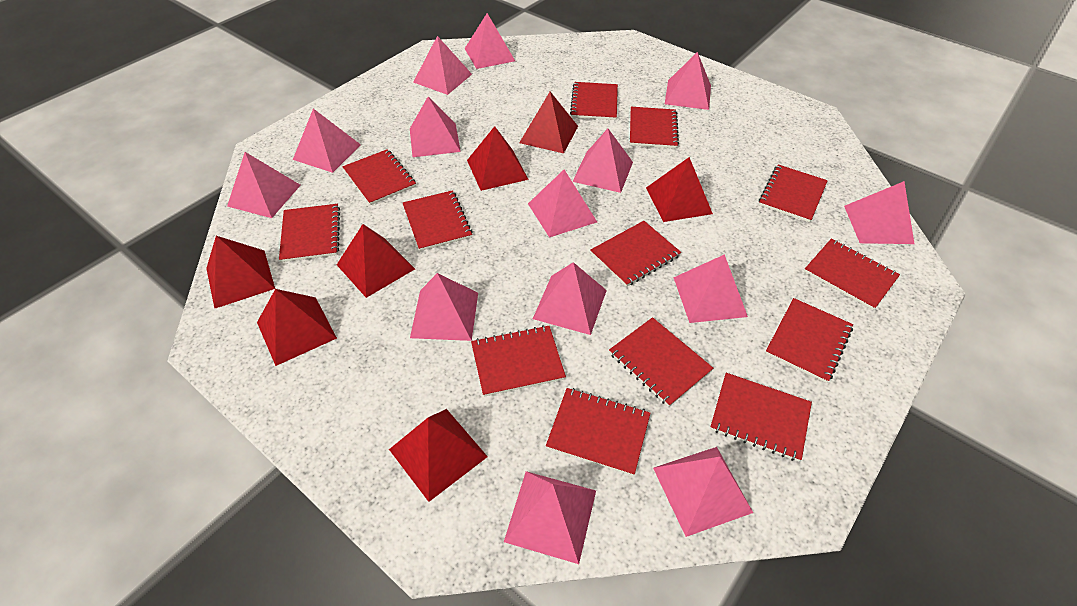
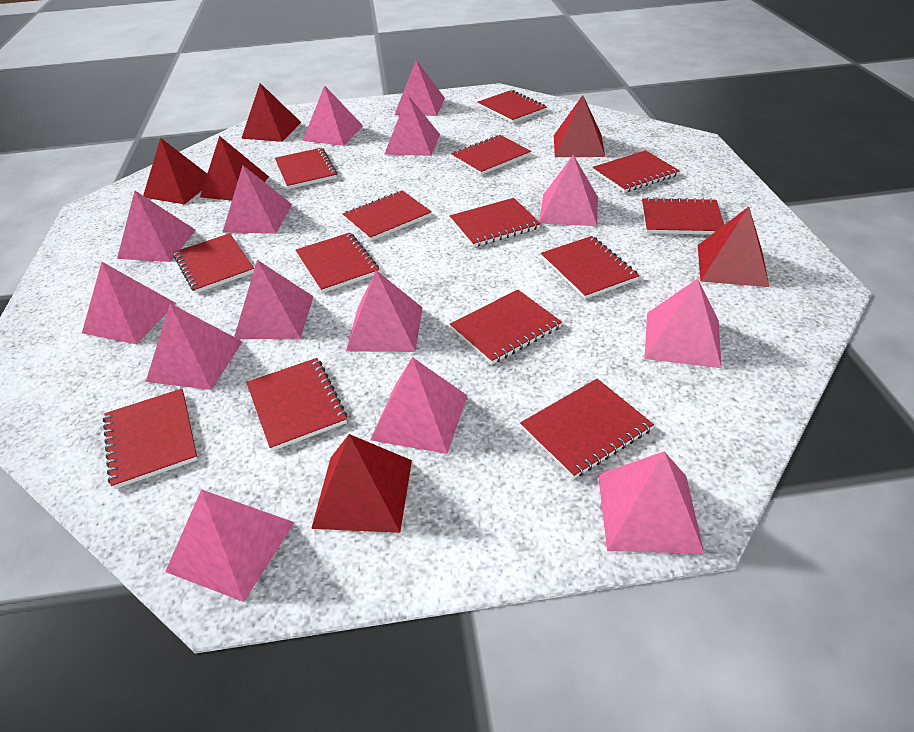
red notebook: [279,204,340,262] [342,149,416,205] [403,190,473,251] [471,325,566,397] [546,388,650,476] [570,82,618,120] [591,221,681,287] [609,317,713,407] [630,107,679,148] [710,373,812,462] [759,165,828,223] [765,298,853,383] [804,239,900,310] = 13 -> [103,389,198,489] [174,233,254,293] [246,358,347,451] [275,148,338,189] [295,233,379,293] [343,190,432,241] [450,198,541,247] [450,290,562,364] [451,135,531,175] [478,90,547,123] [520,379,654,479] [541,236,639,299] [592,150,680,193] [642,197,724,235] = 14
red pyramid: [206,236,275,309] [257,289,337,366] [337,224,415,298] [389,409,488,502] [467,126,529,191] [519,92,578,153] [646,157,713,222] = 7 -> [143,138,207,204] [200,136,269,201] [241,83,301,142] [311,434,412,533] [554,95,605,157] [698,207,769,287] = 6

